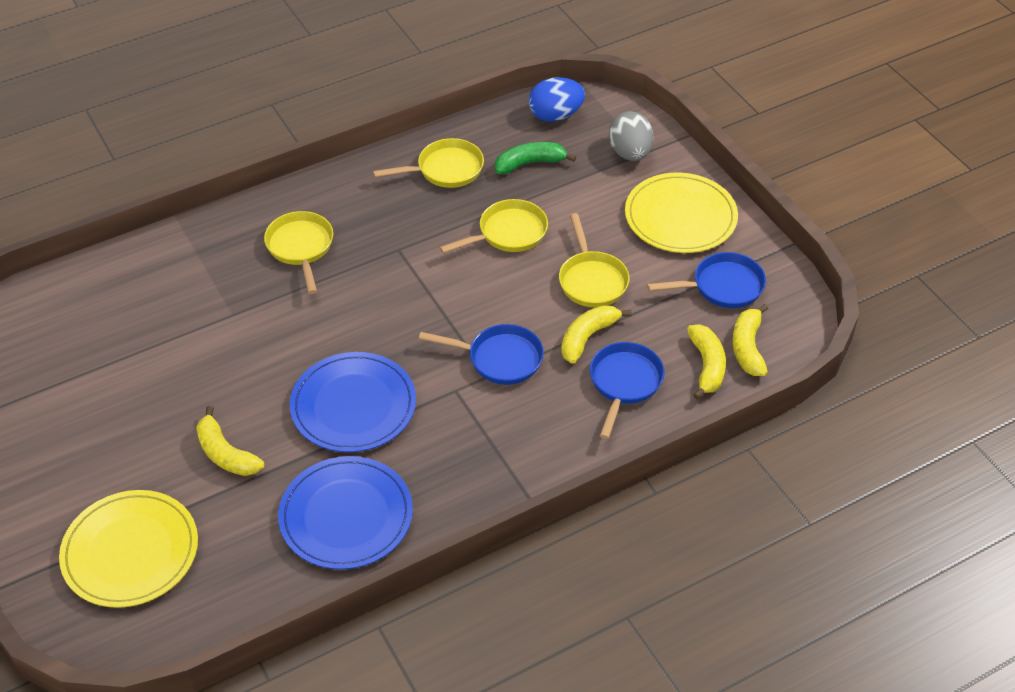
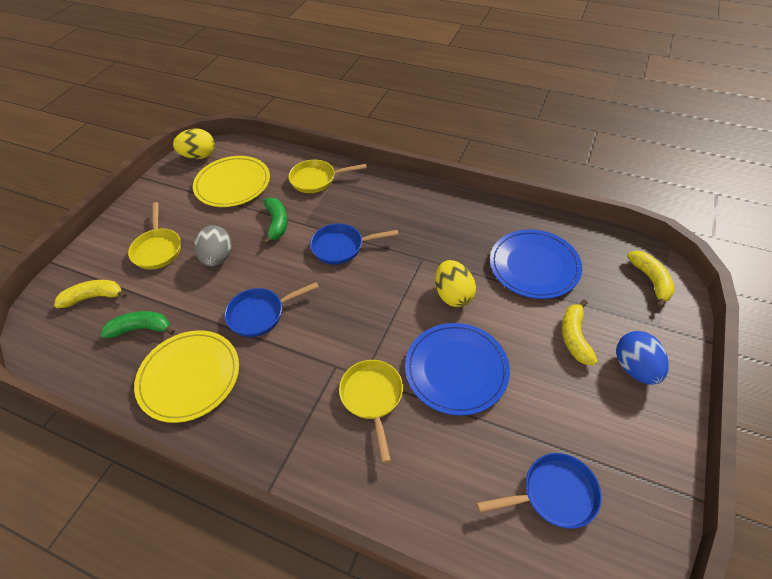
green banana: [495,142,576,174] = 1 -> [100,311,175,338] [263,197,287,245] = 2
yellow banana: [196,406,264,476] [561,305,632,364] [687,325,726,400] [732,304,768,376] = 4 -> [54,280,127,308] [562,299,598,365] [627,250,675,308] = 3
yellow egg: none = 0 -> [173,128,215,159] [435,260,476,307] = 2
yellow pan: [264,211,333,294] [373,138,484,188] [439,199,548,253] [559,213,630,307] = 4 -> [128,202,181,269] [289,160,367,193] [339,360,403,463] = 3

